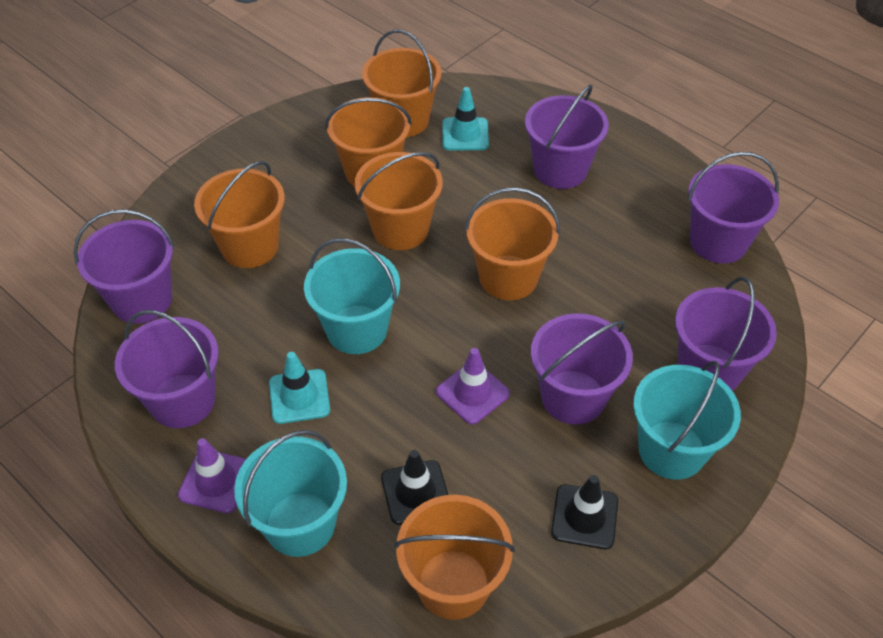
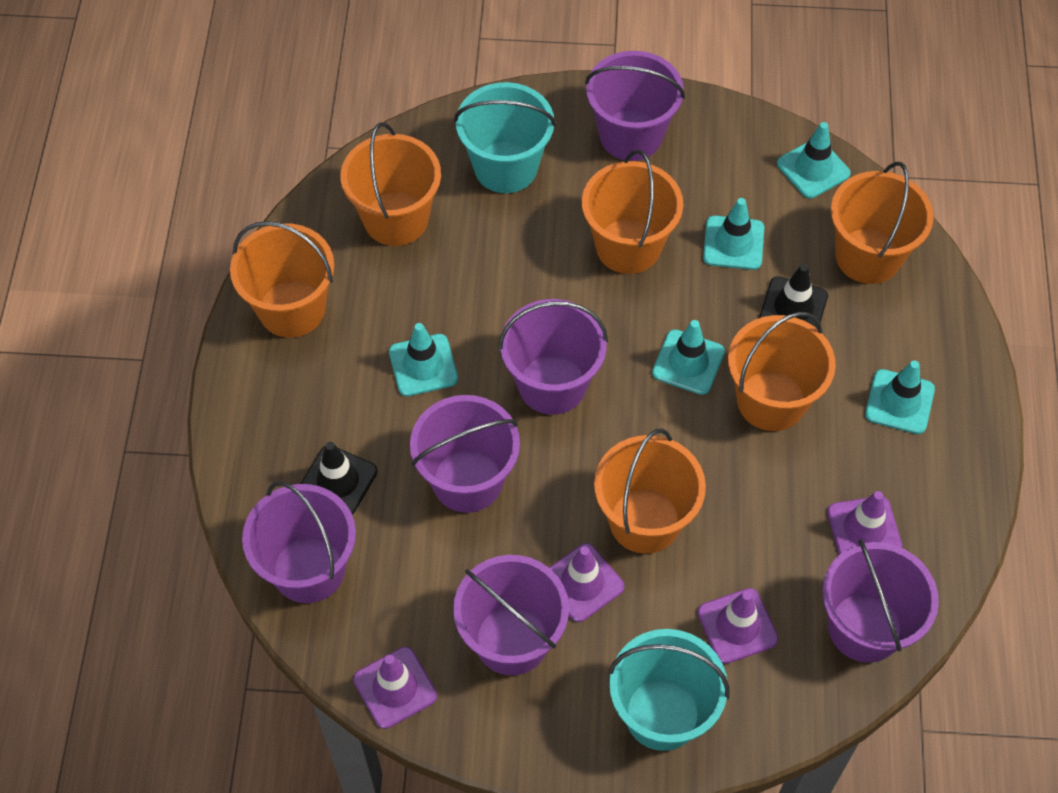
purple traffic cone: [178,438,246,513] [436,348,510,424] = 2 -> [353,647,437,729] [549,543,624,622] [697,588,779,664] [827,491,902,555] = 4
turquoise bucket: [234,430,347,557] [304,238,400,354] [633,361,741,480] = 3 -> [454,82,556,193] [608,629,730,751] = 2
turquoise traffic cone: [269,352,330,424] [442,87,489,150] = 2 -> [389,323,458,396] [652,320,725,395] [703,198,764,270] [777,122,850,199] [865,360,935,434] = 5

